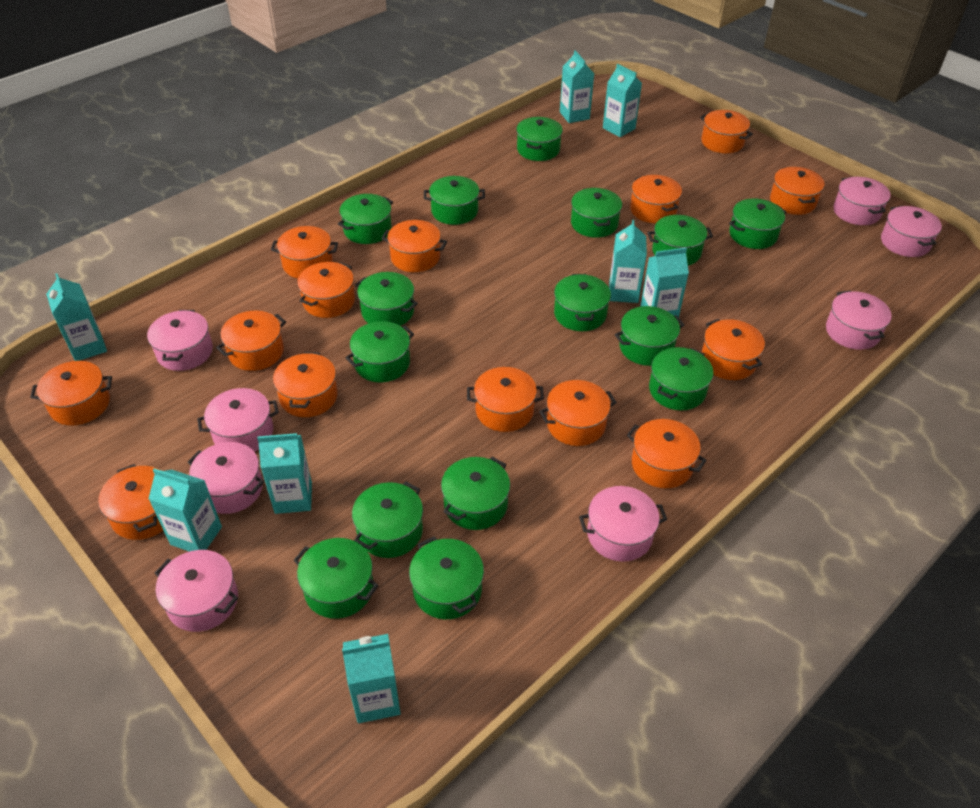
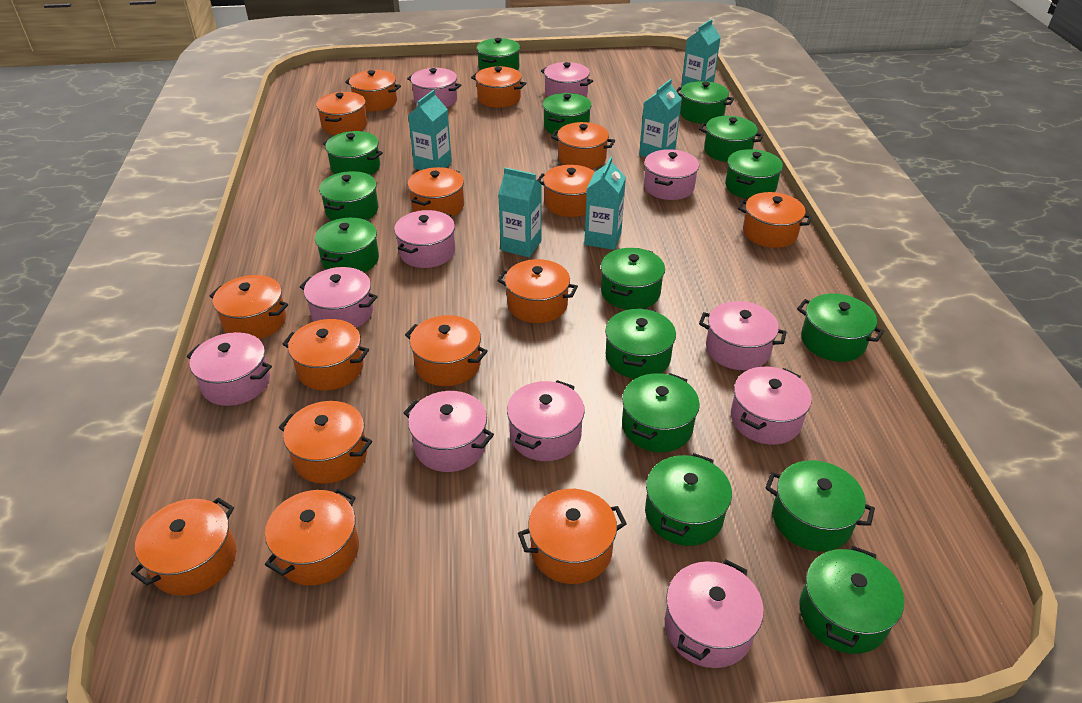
orange pot: [30,361,112,426] [98,464,163,540] [216,311,286,371] [271,226,338,278] [273,352,338,417] [297,262,355,318] [382,220,447,272] [467,367,544,432] [539,380,617,446] [627,419,707,488] [630,175,682,223] [700,110,753,153] [702,319,765,380] [770,167,825,215] = 14 -> [131,497,236,596] [210,275,288,339] [265,488,359,585] [279,401,372,484] [283,319,369,391] [316,92,368,135] [345,70,401,111] [405,315,488,386] [408,167,464,217] [471,66,526,108] [497,259,578,323] [518,489,627,584] [537,165,594,217] [551,122,615,169] [738,192,812,248] = 15
pink pot: [147,310,213,371] [155,550,238,632] [187,442,264,514] [197,388,279,452] [579,486,667,562] [826,290,891,350] [833,177,891,225] [881,206,942,257] = 8 -> [187,332,272,406] [300,267,378,328] [394,210,455,268] [404,391,494,472] [407,68,461,107] [507,380,585,461] [541,62,593,97] [644,149,699,200] [665,559,764,668] [699,301,787,370] [731,367,812,445] = 11
turquoise carton: [46,273,107,361] [149,468,222,552] [257,433,312,514] [342,634,401,723] [560,50,594,123] [603,64,642,137] [609,220,647,303] [640,248,689,317] = 8 -> [408,90,452,170] [498,168,542,257] [584,157,626,250] [639,79,682,157] [681,19,721,88] = 5

